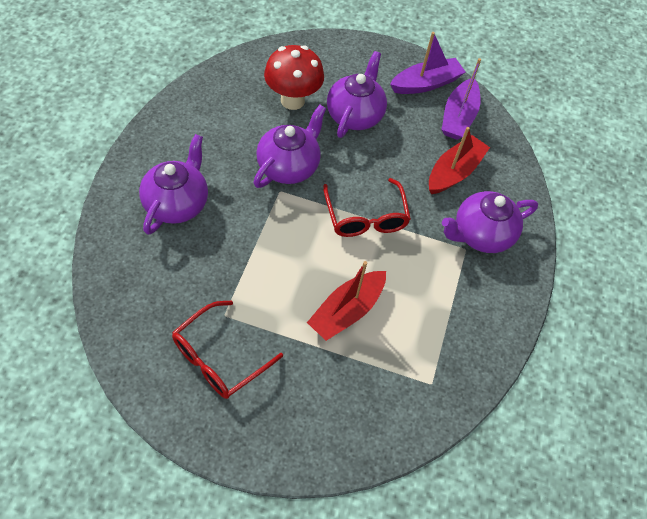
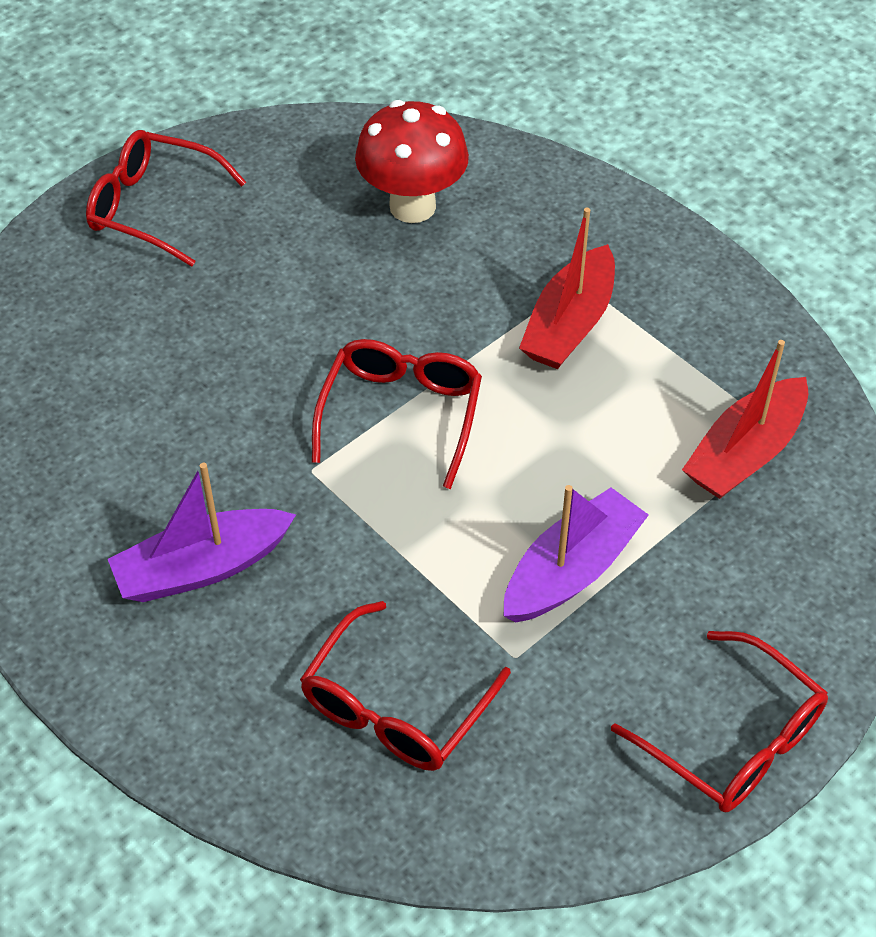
purple teapot: [139,134,208,235] [253,105,326,188] [327,51,387,138] [442,191,538,253] = 4 -> none = 0
red glasses: [172,300,283,399] [323,178,411,237] = 2 -> [86,130,246,267] [300,601,511,771] [312,339,482,489] [611,631,828,812] = 4

